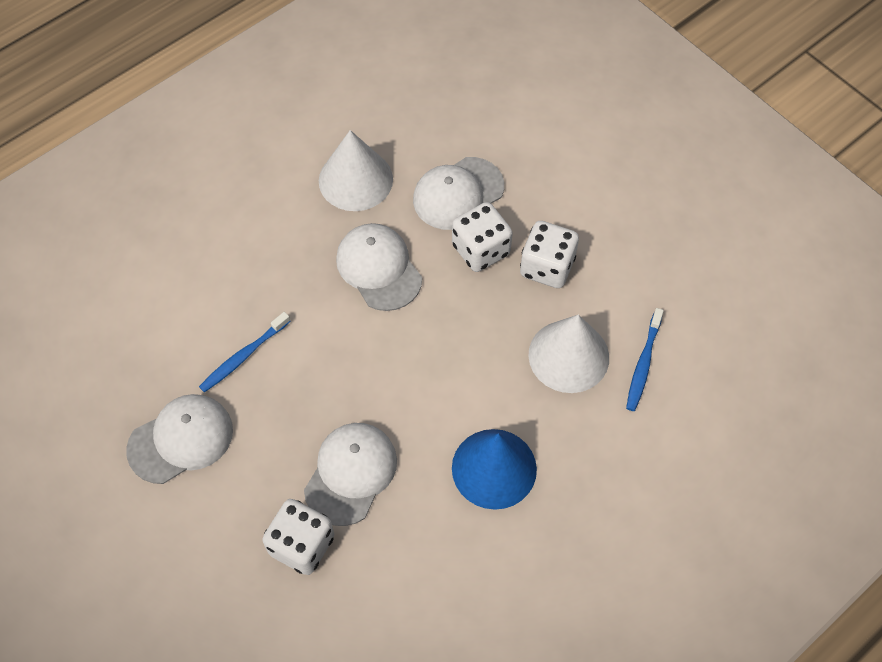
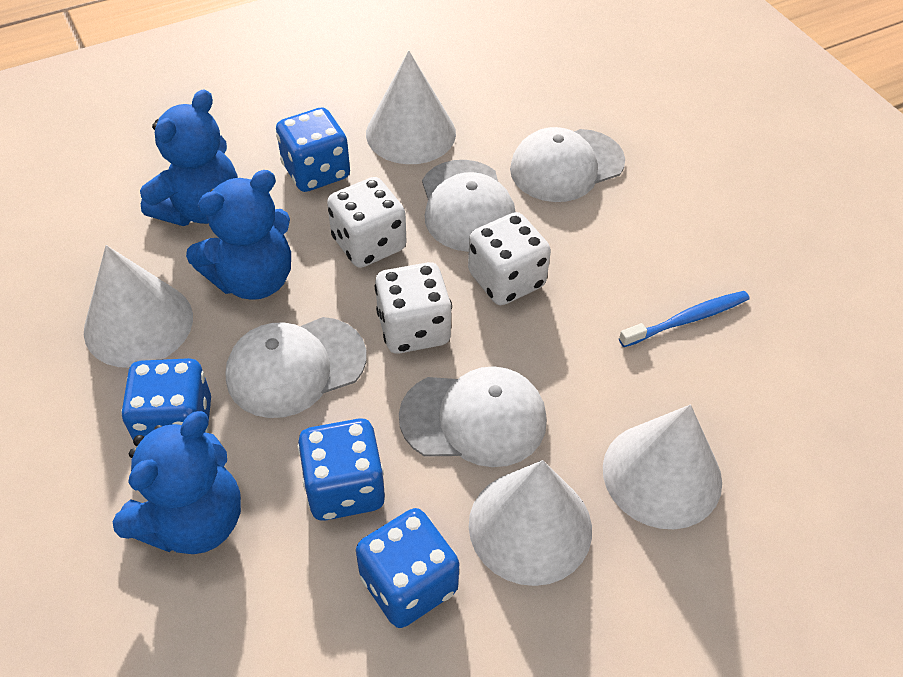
blue cone: [452,429,537,510] = 1 -> none = 0
blue dice: none = 0 -> [121,358,211,447] [276,107,350,192] [298,418,385,521] [356,508,459,628] = 4
blue teddy bear: none = 0 -> [113,411,241,554] [140,89,238,226] [186,170,291,300] = 3
blue toothbrush: [199,312,291,393] [626,308,664,411] = 2 -> [619,291,749,347] = 1
white cone: [319,130,393,211] [528,315,609,393] = 2 -> [84,245,193,368] [366,51,456,164] [469,460,592,586] [603,405,722,529] = 4

